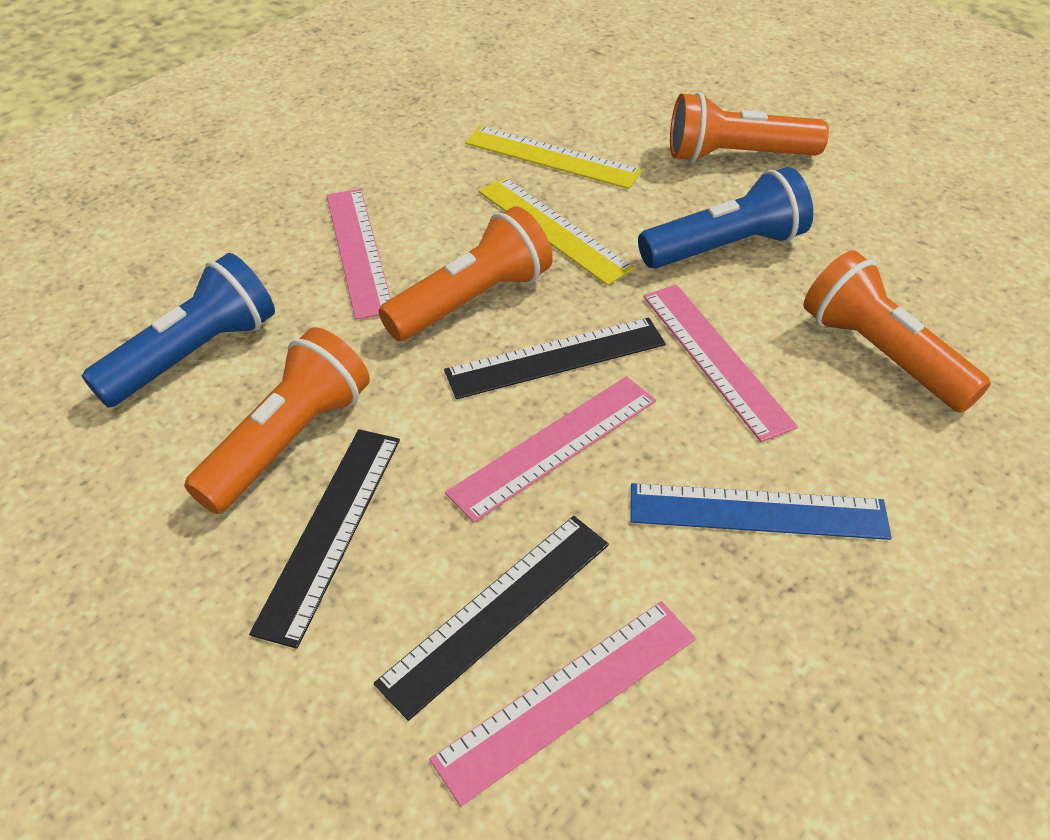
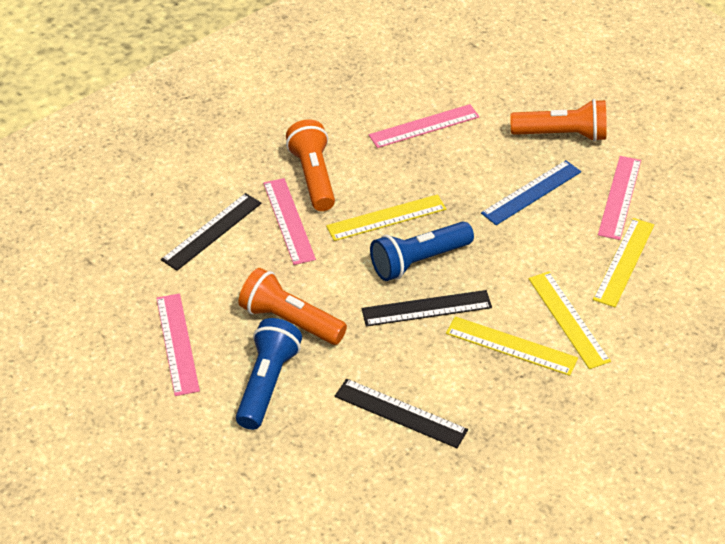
orange flashlight: [184,327,370,514] [379,206,553,341] [670,92,829,162] [803,250,991,413] = 4 -> [238,268,347,345] [286,119,335,211] [510,99,607,142] = 3
yellow ruler: [465,126,642,189] [478,177,634,285] = 2 -> [326,194,446,241] [446,316,578,376] [528,272,611,369] [593,218,654,307] = 4

